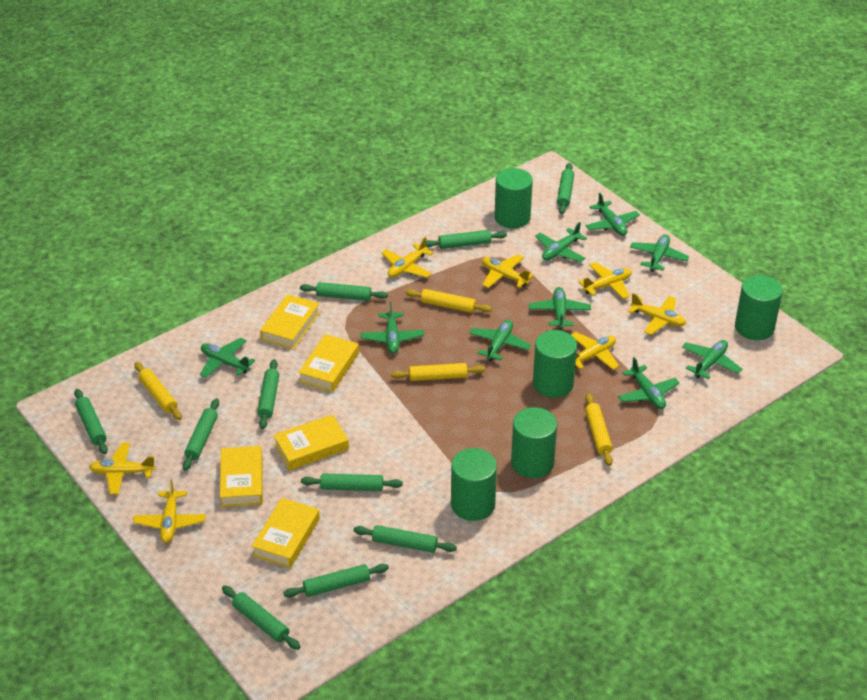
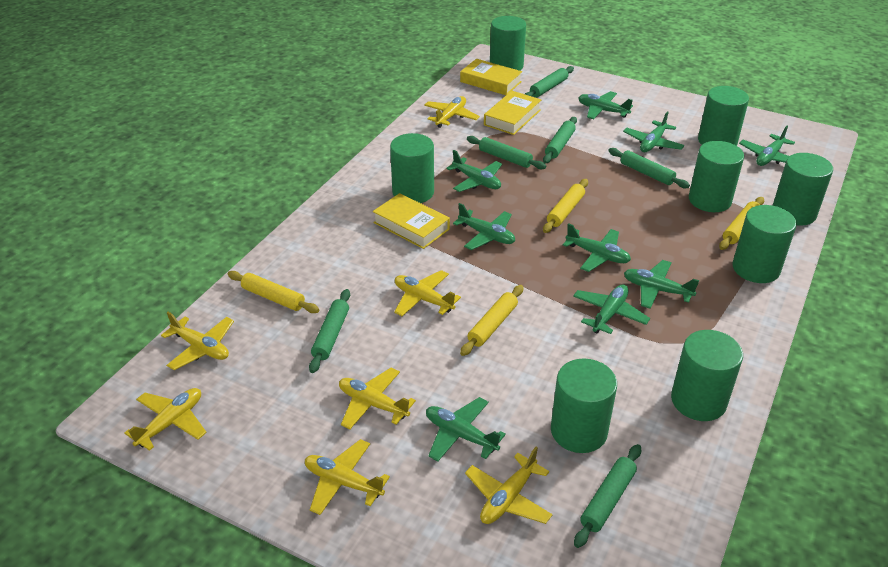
green cylinder: [451,448,497,521] [494,168,533,229] [511,407,557,478] [533,330,577,398] [735,275,783,340] = 5 -> [390,133,434,203] [490,16,526,71] [551,358,617,453] [671,330,743,421] [689,141,744,212] [698,86,749,146] [732,205,797,283] [773,153,833,226] = 8
green rolling pin: [74,389,108,454] [182,399,219,471] [222,586,301,650] [257,359,279,429] [283,564,389,598] [300,282,388,301] [301,474,403,491] [353,525,457,553] [426,230,507,249] [557,163,574,214] = 10 -> [309,289,350,373] [467,136,546,169] [525,66,574,97] [543,117,577,164] [574,444,641,548] [608,148,690,188] = 6
yellow book: [220,446,263,507] [251,498,320,568] [260,294,320,350] [273,414,349,470] [298,334,359,392] = 5 -> [373,193,450,249] [460,59,522,95] [484,91,541,135] = 3

